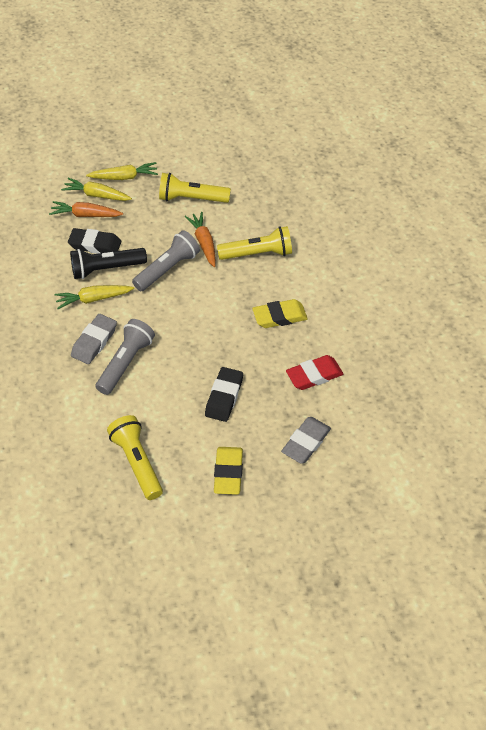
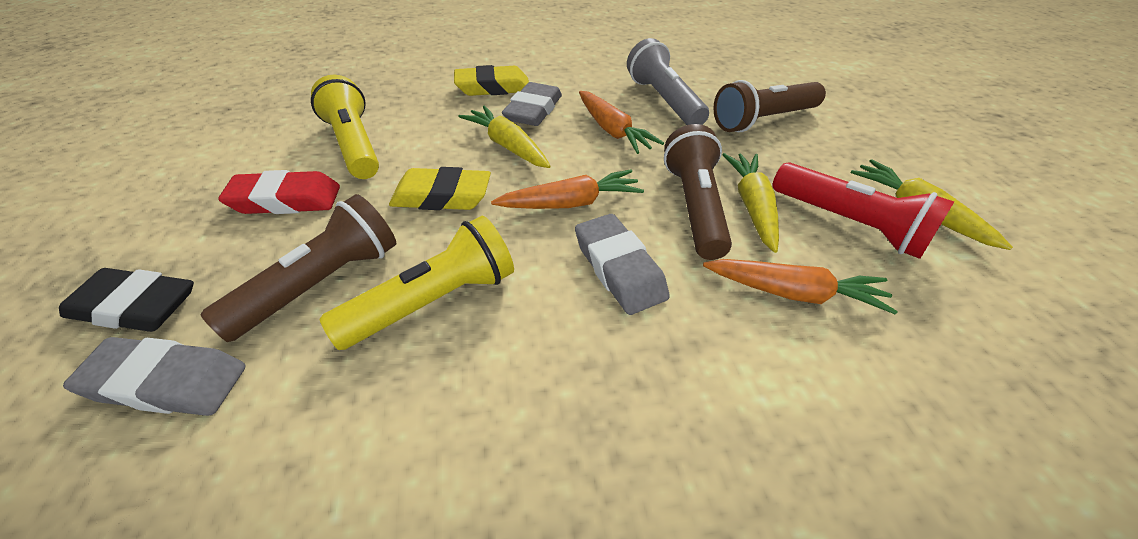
black eraser: [68,228,121,254] [205,367,243,422] = 2 -> [59,268,194,332] = 1
black flashlight: [70,248,147,279] = 1 -> none = 0
brown flashlight: none = 0 -> [201,194,396,342] [664,124,732,260] [713,80,826,132] = 3
grey eraser: [71,314,117,364] [281,417,331,464] = 2 -> [63,337,245,416] [502,82,562,126] [575,214,669,315] = 3
grey flashlight: [95,319,155,395] [132,230,200,291] = 2 -> [627,38,709,125] = 1
orange carrot: [49,201,123,217] [184,212,216,267] = 2 -> [491,169,644,209] [579,91,664,154] [703,259,898,314] = 3
red flashlight: none = 0 -> [772,162,955,259] = 1
yellow flashlight: [107,415,163,500] [159,173,231,203] [217,226,292,260] = 3 -> [311,75,379,179] [320,216,514,350] = 2

